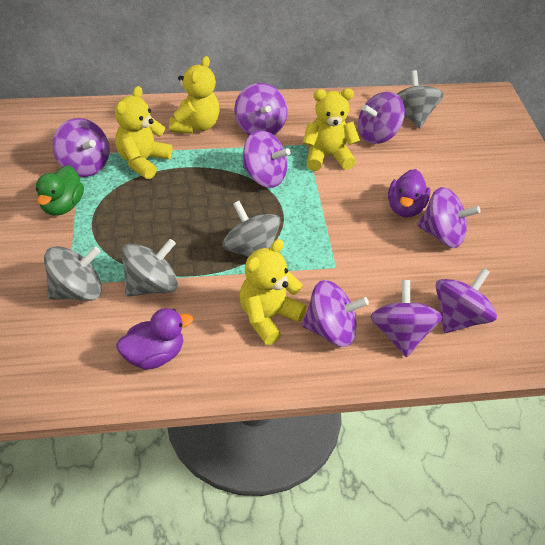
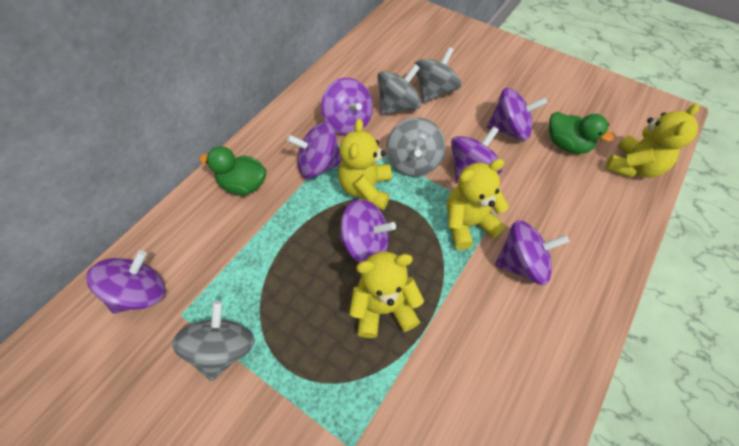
green duck: [36,165,84,216] = 1 -> [199,146,266,195] [549,112,614,154] = 2
purple duck: [117,308,193,370] [388,169,431,218] = 2 -> none = 0
purple spinning top: [52,118,109,177] [234,83,287,136] [243,130,290,188] [302,280,369,347] [358,92,405,144] [370,280,442,357] [418,187,481,248] [435,268,497,333] = 8 -> [86,250,165,314] [287,122,342,178] [321,78,373,135] [339,199,396,263] [451,126,503,184] [487,88,547,140] [495,220,569,285] = 7

